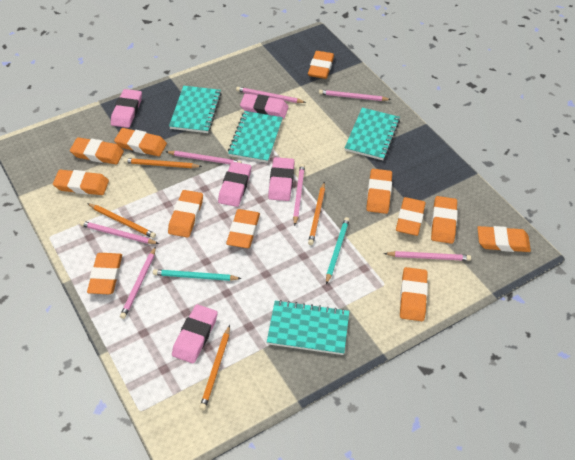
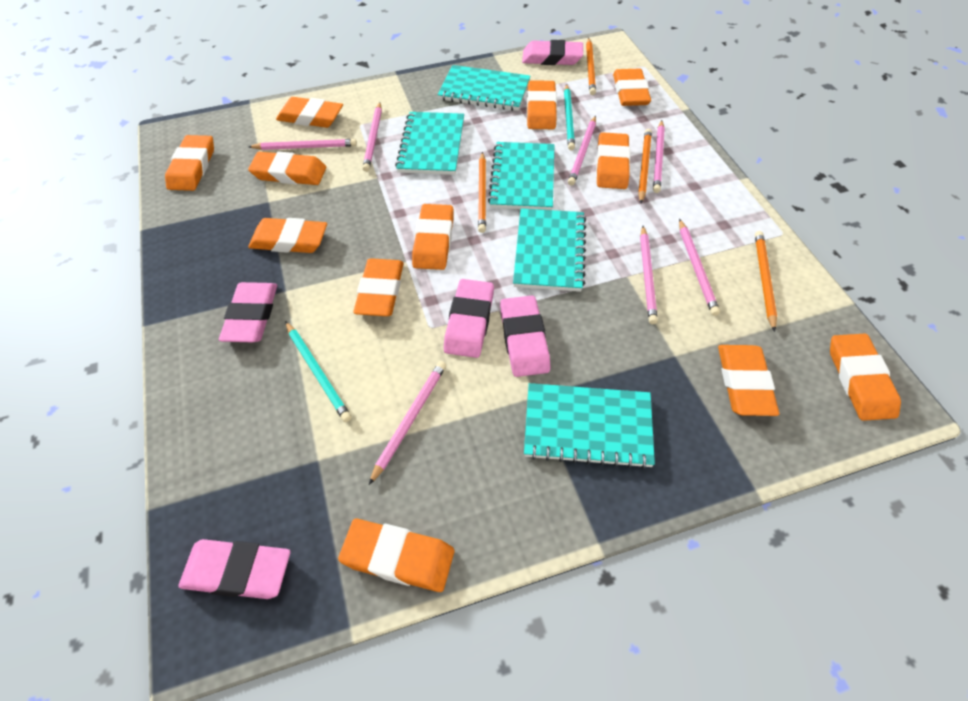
turquoise notebook: [169,86,221,133] [228,111,283,163] [267,300,349,355] [345,108,400,160] = 4 -> [395,112,464,175] [438,65,531,111] [488,142,554,210] [513,208,586,292] [524,383,655,469] = 5

